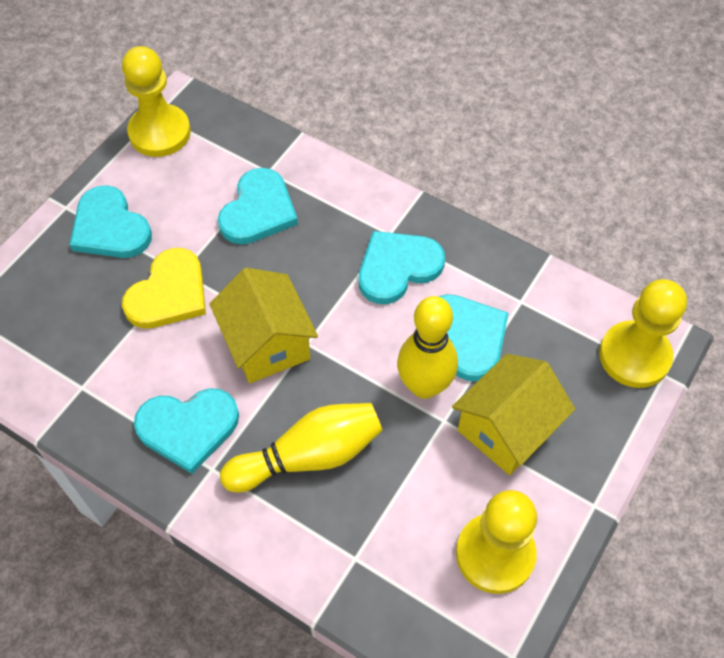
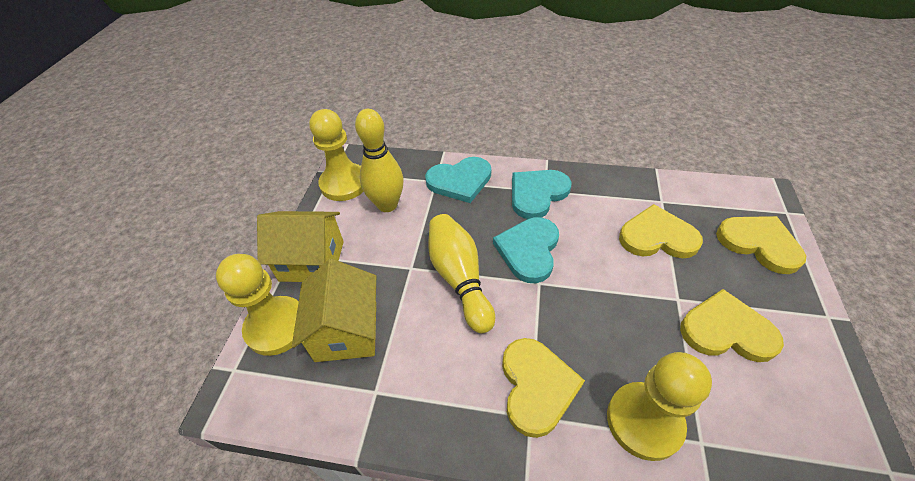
turquoise heart: [70,185,152,258] [134,388,239,474] [218,168,298,245] [359,231,445,304] [438,294,509,381] = 5 -> [425,157,491,203] [493,217,559,283] [512,170,571,219] = 3
yellow heart: [122,248,206,329] = 1 -> [502,338,585,438] [619,204,703,258] [680,289,784,362] [716,216,806,274] = 4

